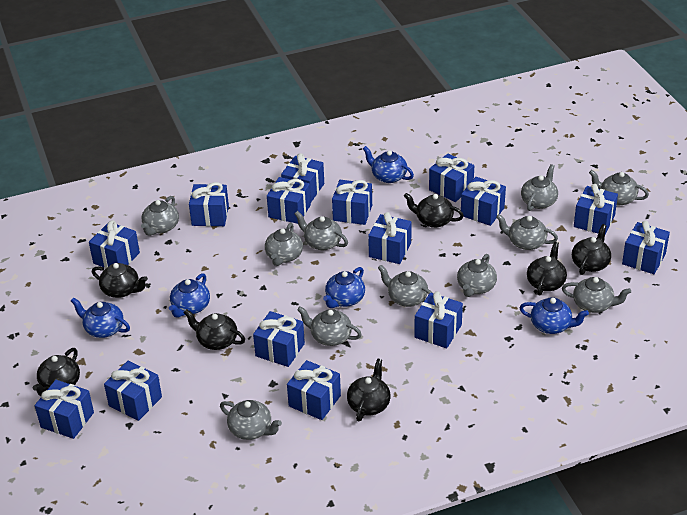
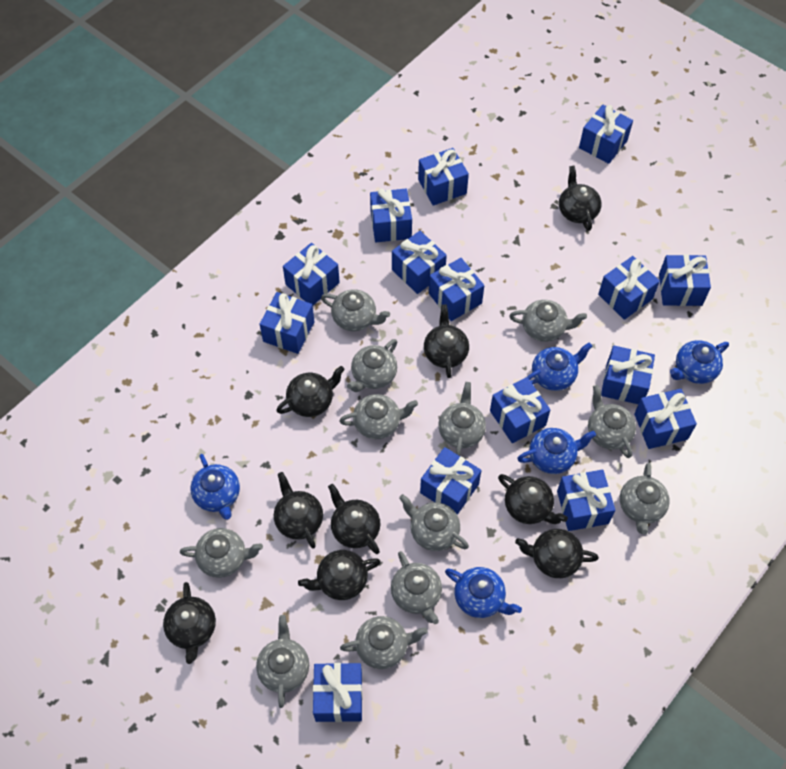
black teapot: [33,348,80,396] [92,263,148,298] [184,309,245,350] [347,359,391,422] [404,193,464,228] [527,242,567,295] [572,224,611,275] = 7 -> [163,582,216,664] [274,472,323,549] [277,366,345,417] [298,550,381,600] [328,484,380,554] [424,304,469,378] [498,474,568,524] [515,529,599,578] [559,166,602,231] = 9
grey teapot: [141,196,179,236] [220,400,282,440] [265,223,303,266] [295,211,348,250] [297,306,362,346] [378,265,432,307] [457,254,497,297] [496,214,558,250] [521,164,558,211] [562,277,631,313] [589,170,649,205] = 11 -> [180,528,263,578] [256,615,309,708] [321,289,390,331] [339,394,418,439] [340,616,428,669] [347,339,397,392] [391,551,442,624] [399,494,469,551] [438,382,486,456] [509,300,587,342] [588,385,636,458] [620,463,670,534] = 12

